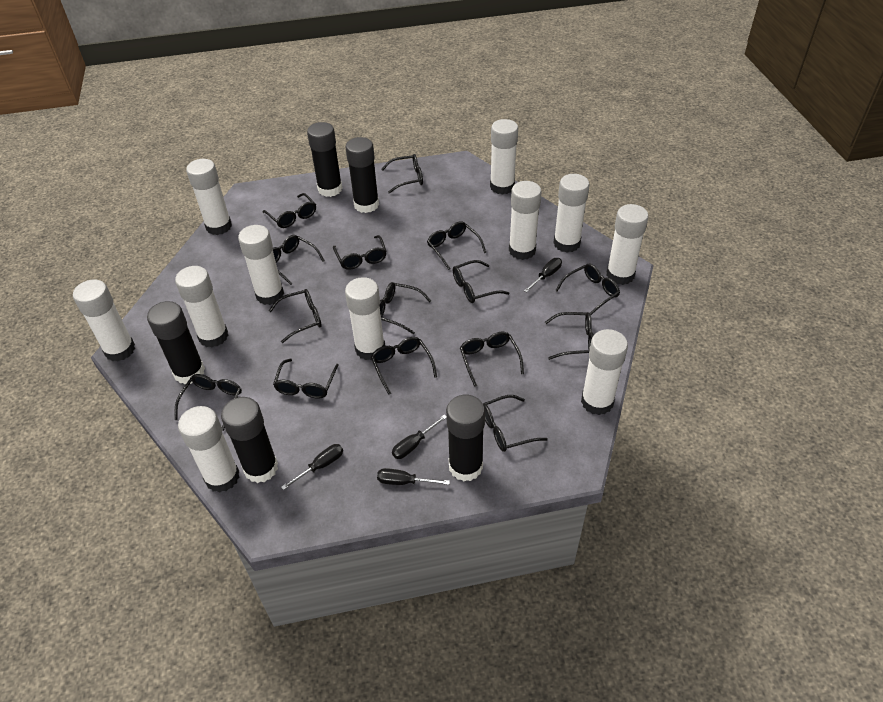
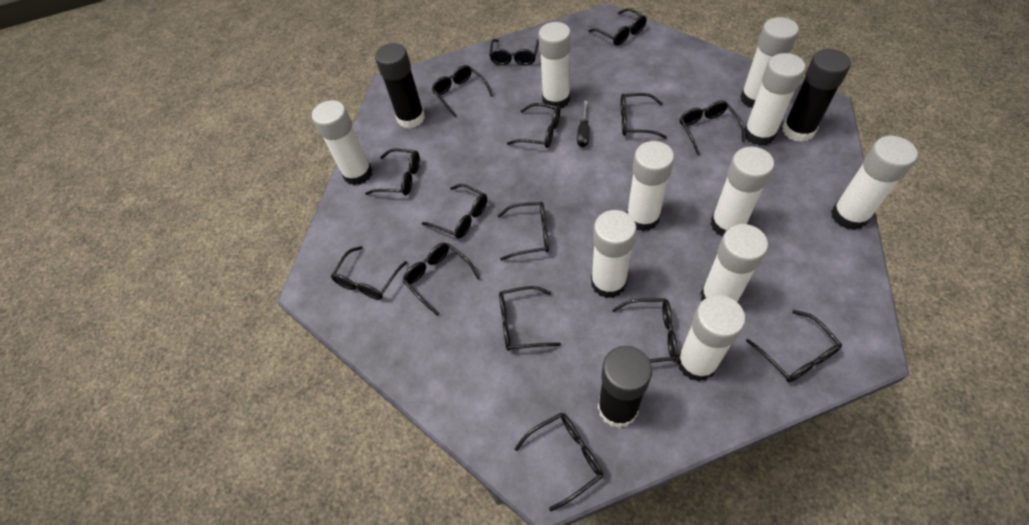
black glue stick: [147,301,205,384] [221,397,278,483] [307,122,342,197] [345,137,379,213] [446,395,485,481] = 5 -> [375,43,425,129] [598,346,652,428] [783,49,851,142] = 3
black screwdriver: [281,444,343,490] [377,468,450,485] [392,414,447,459] [524,258,562,293] = 4 -> [577,101,589,147] = 1
white glue stick: [73,280,135,361] [175,266,228,347] [178,406,240,493] [186,159,232,235] [238,225,284,305] [345,277,385,360] [490,119,518,195] [509,181,541,260] [553,174,589,253] [581,329,628,415] [606,204,648,285] = 11 -> [312,100,373,185] [538,22,571,110] [591,210,637,298] [627,141,674,231] [677,295,746,382] [700,224,768,303] [710,147,774,237] [740,17,799,108] [745,53,805,146] [831,136,918,230] = 10

